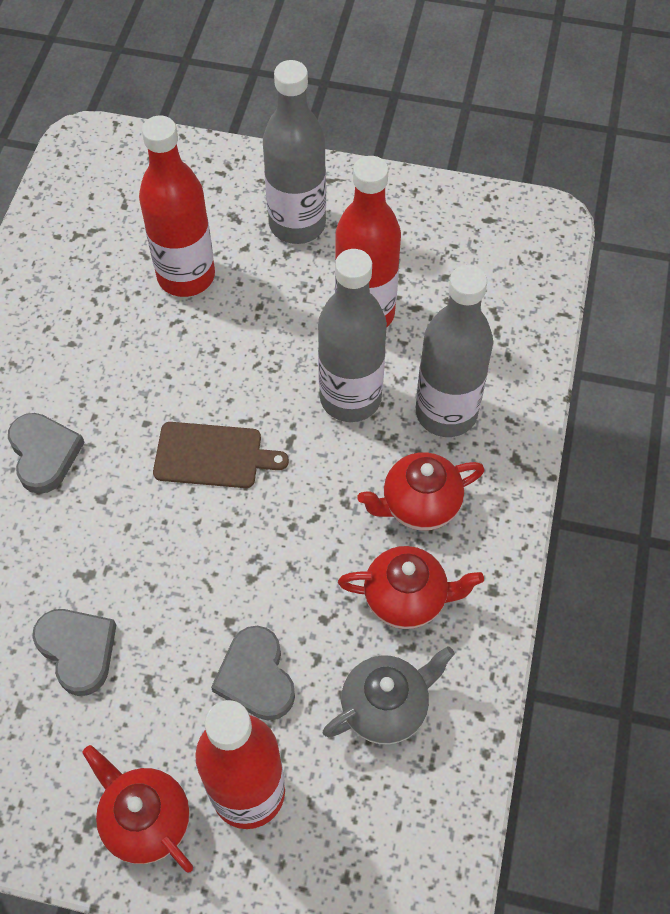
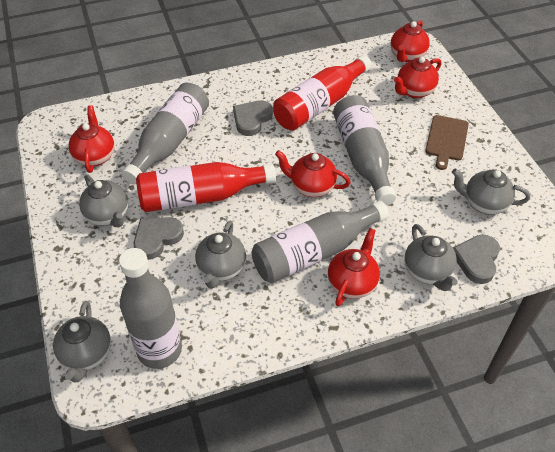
grey bottle: [263,60,326,244] [318,249,387,422] [416,265,493,437] = 3 -> [119,248,182,369] [122,83,209,185] [252,201,389,283] [333,95,396,206] = 4
grey teapot: [323,646,455,744] = 1 -> [53,301,111,382] [79,174,128,228] [195,221,246,289] [404,224,458,291] [452,168,530,215] = 5
red bottle: [139,116,215,297] [195,700,285,829] [335,156,401,328] = 3 -> [136,162,276,212] [273,55,372,131] = 2
red teapot: [82,745,193,873] [338,546,484,629] [357,452,485,531] = 3 -> [69,105,114,173] [275,150,351,197] [328,228,380,306] [391,20,430,62] [394,56,441,98] = 5

